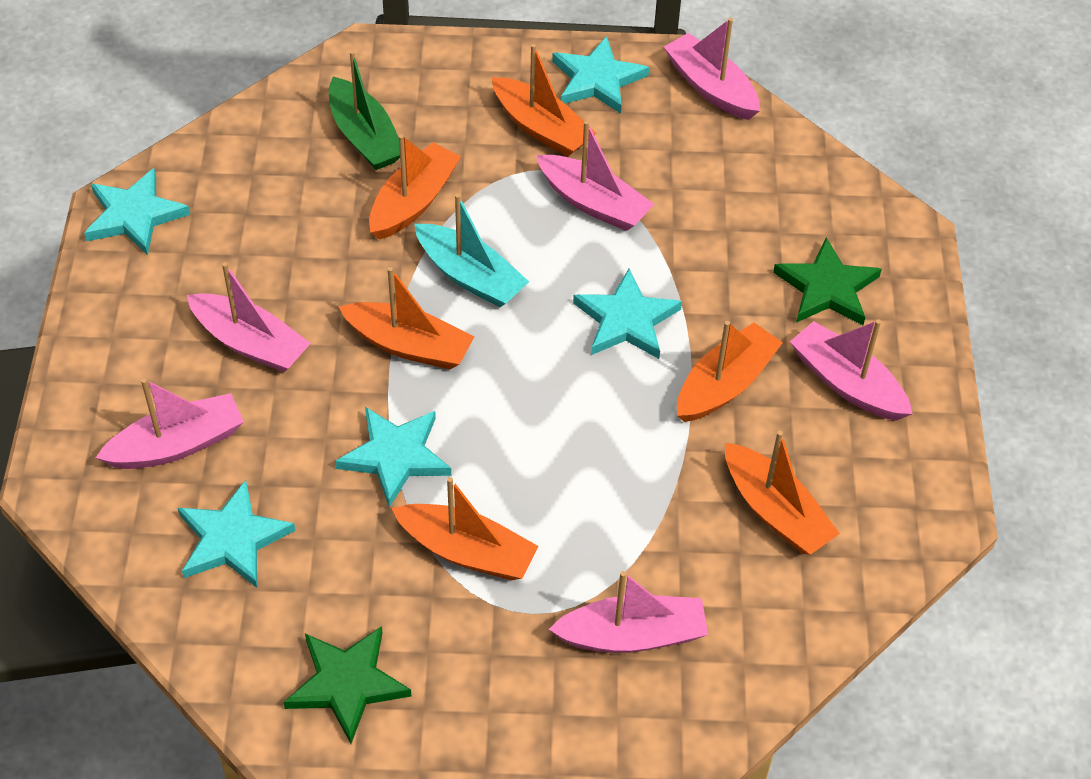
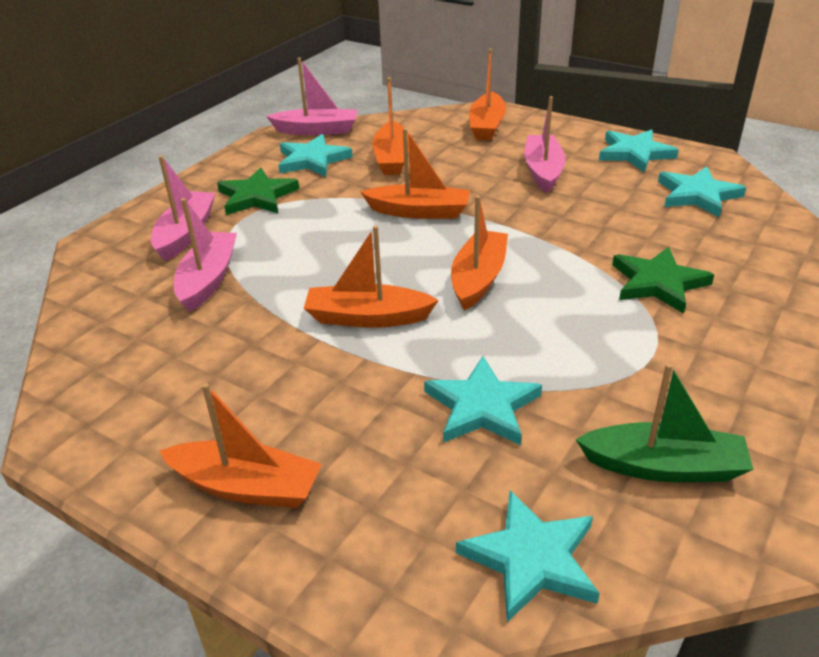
pink boat: [96,378,244,469] [187,262,311,372] [536,121,654,231] [549,571,708,653] [664,18,760,120] [790,319,912,421] = 6 -> [151,156,215,261] [174,198,237,312] [266,57,358,135] [524,96,566,193] = 4
turquoise boat: [414,194,529,307] = 1 -> none = 0

